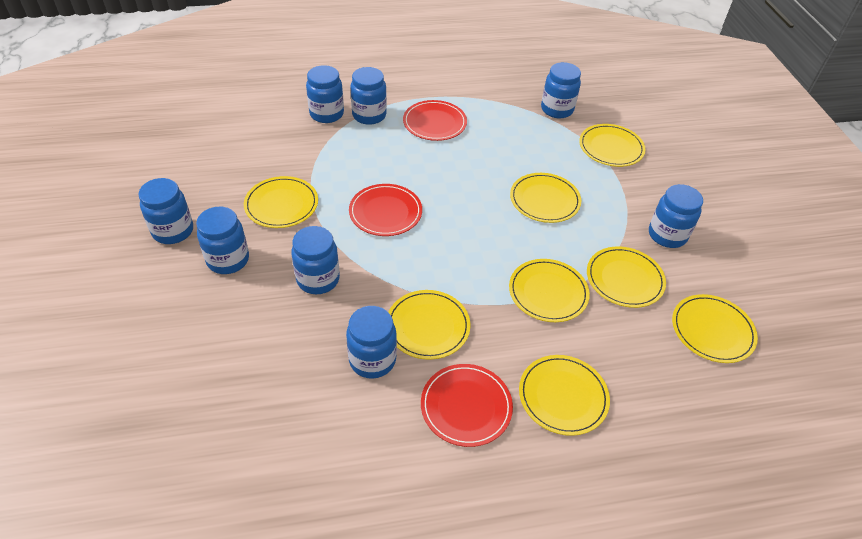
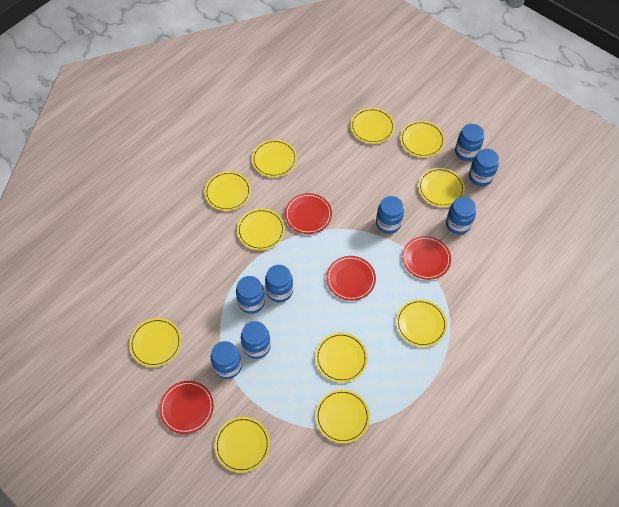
red plate: [349,184,422,236] [403,100,467,141] [421,364,513,447] = 3 -> [159,381,214,434] [285,193,332,234] [326,256,376,301] [402,236,451,280] = 4
yellow plate: [244,176,318,228] [389,290,470,360] [509,259,590,322] [510,173,581,223] [519,355,610,436] [579,124,646,167] [587,246,666,308] [672,294,758,363] = 8 -> [129,318,182,367] [204,171,251,211] [215,417,270,473] [237,208,285,250] [252,140,297,177] [315,333,368,383] [315,390,370,444] [351,108,395,144] [396,299,447,347] [400,121,445,157] [418,168,465,207] = 11

